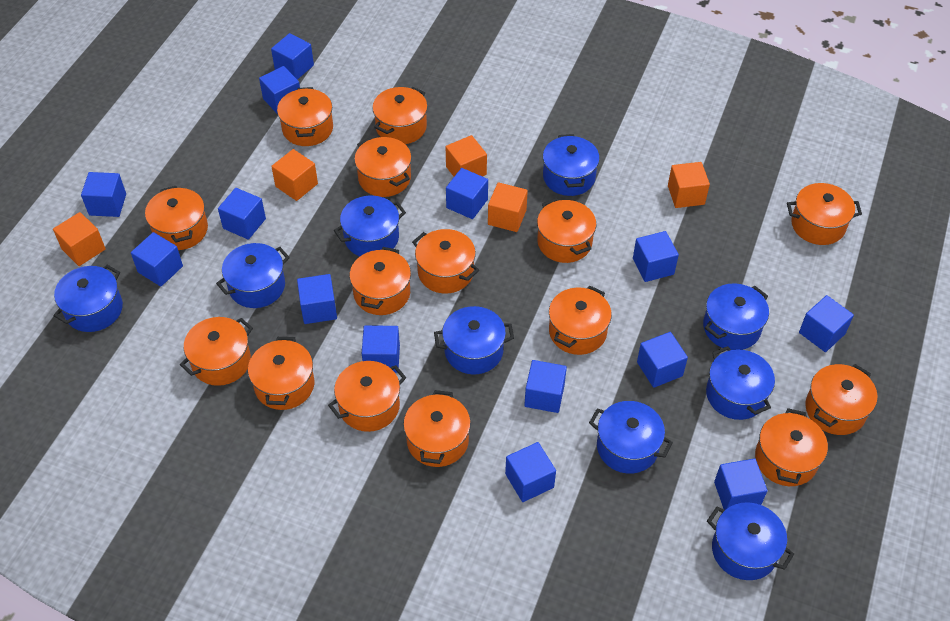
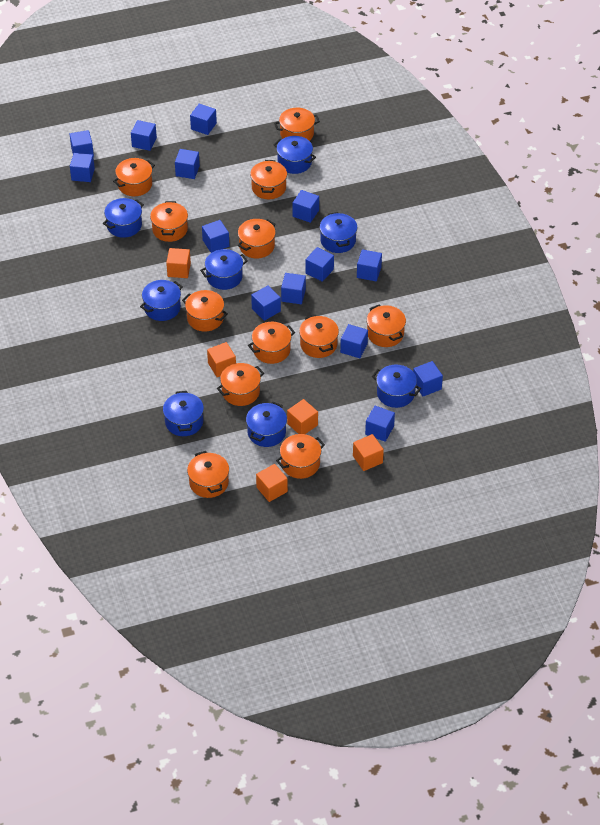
blue pot: [53,265,123,332] [216,243,290,308] [334,195,406,256] [434,306,514,374] [543,134,600,196] [589,401,673,474] [703,283,769,350] [706,346,775,420] [707,502,794,580] = 9 -> [103,198,144,238] [140,280,183,321] [163,391,204,436] [200,249,248,290] [246,402,287,447] [274,136,316,174] [320,212,357,253] [372,365,421,408] = 8
orange pot: [145,186,208,250] [180,317,253,386] [248,337,314,410] [277,87,333,146] [328,361,406,432] [349,247,411,315] [354,137,412,197] [372,87,428,144] [403,390,471,467] [412,229,479,294] [537,198,596,263] [549,286,612,355] [755,408,828,486] [787,183,862,245] [805,364,877,435] = 15 -> [113,158,155,196] [150,201,188,242] [182,290,228,332] [187,451,229,498] [217,363,264,406] [238,219,276,259] [248,322,295,364] [250,160,287,199] [274,108,320,141] [276,434,325,479] [299,315,339,358] [367,305,406,347] = 12

